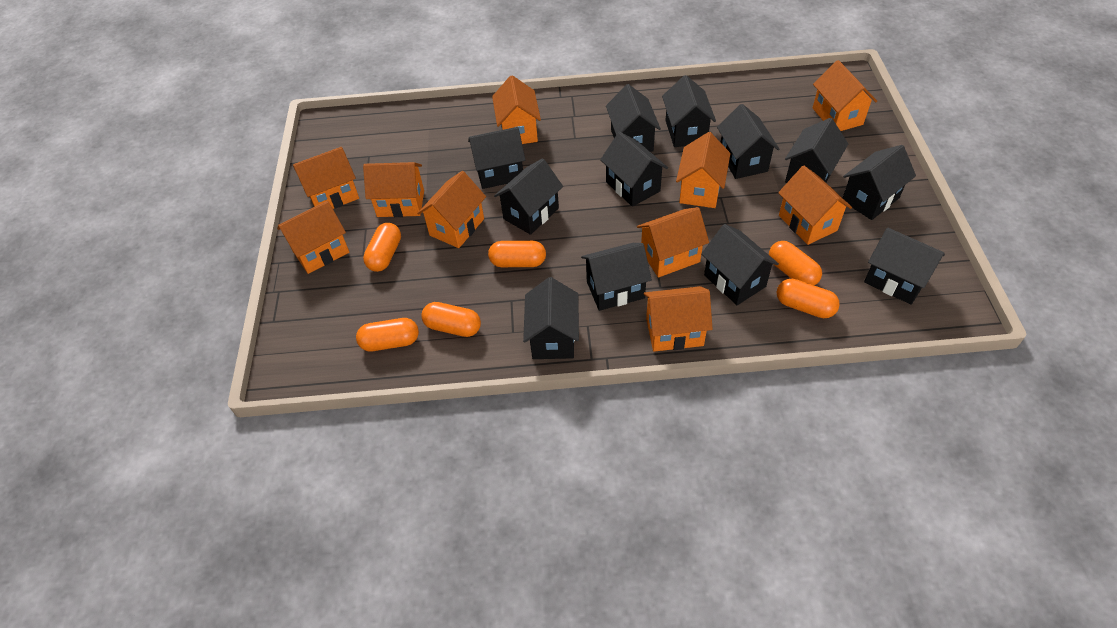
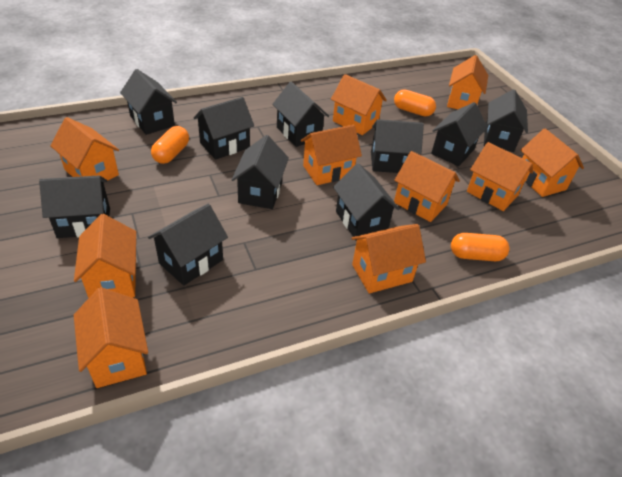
black house: [468,127,525,189] [494,158,563,235] [523,277,579,359] [581,243,652,311] [600,132,668,207] [606,84,661,152] [662,75,716,147] [701,224,779,305] [717,104,779,179] [785,118,848,183] [843,145,916,220] [864,228,945,305] = 12 -> [39,176,110,238] [120,69,177,135] [148,204,228,286] [193,97,254,160] [231,135,289,209] [272,82,329,147] [333,163,400,241] [371,119,424,173] [431,102,488,166] [484,89,528,152] = 10
orange capsule: [356,318,419,351] [363,223,401,272] [422,302,481,337] [488,241,546,267] [769,241,822,285] [777,279,840,318] = 6 -> [151,126,189,164] [394,89,436,117] [451,233,510,261] = 3

